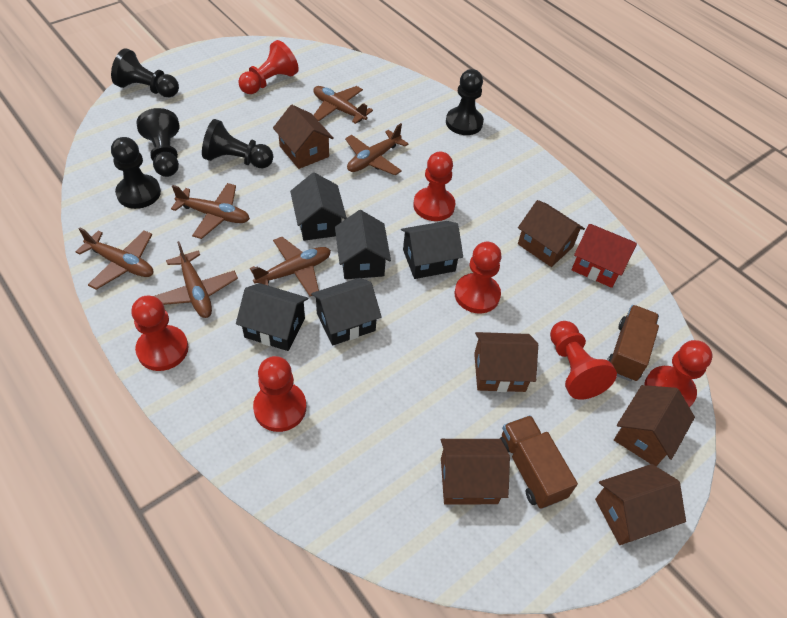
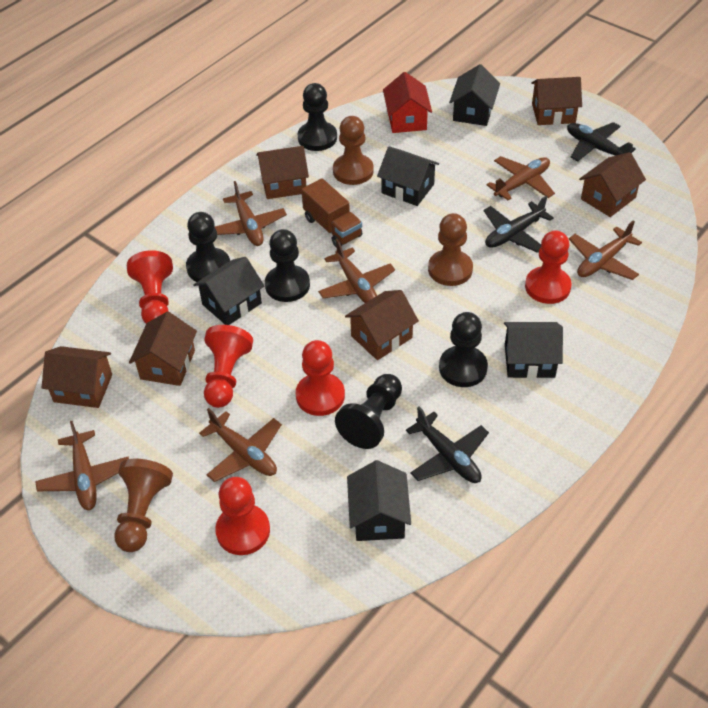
black plane: none = 0 -> [406,407,489,483] [484,196,554,253] [567,122,636,161] = 3
brown pawn: none = 0 -> [114,459,173,552] [333,116,374,185] [428,213,473,286] = 3
brown truck: [499,415,578,509] [607,305,659,382] = 2 -> [301,178,362,248] = 1
red pawn: [131,296,188,371] [238,40,299,94] [253,356,306,432] [413,152,455,221] [454,242,502,313] [550,321,617,400] [644,340,713,408] = 7 -> [127,250,173,324] [204,325,253,408] [215,477,270,555] [296,340,345,416] [525,230,572,304] = 5

